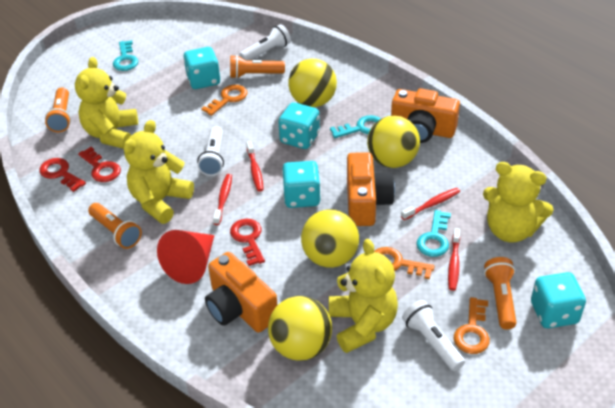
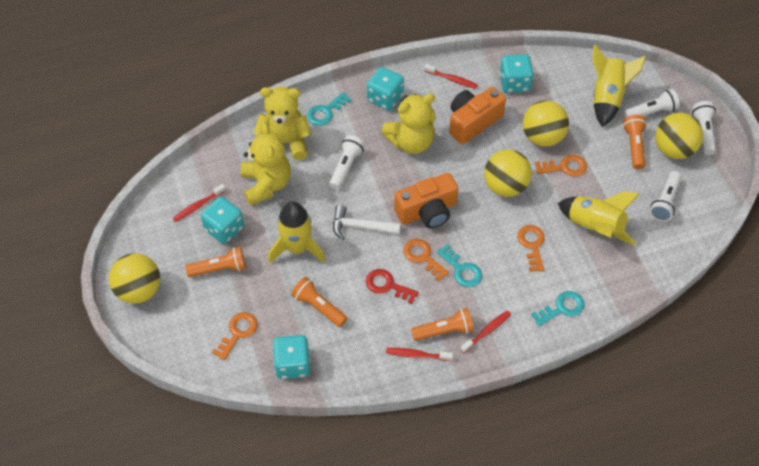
orange camera: [205,252,277,333] [347,152,395,226] [391,88,460,143] = 3 -> [394,173,458,229] [449,87,506,144] = 2
orange key: [201,85,247,116] [374,247,435,279] [454,297,490,354] = 3 -> [212,312,258,361] [403,239,449,281] [517,225,545,272] [535,155,587,177] = 4
red cone: [157,230,214,284] = 1 -> none = 0
red key: [39,158,86,192] [78,147,121,182] [230,219,265,266] = 3 -> [366,269,419,304] = 1
white flashlight: [197,126,224,176] [239,24,291,61] [402,300,465,371] = 3 -> [329,135,365,190] [624,89,680,118] [650,171,682,222] [692,101,716,155] = 4
white hammer: none = 0 -> [333,205,401,240] = 1
yellow rocket: none = 0 -> [268,201,326,263] [558,191,639,246] [592,44,646,127] = 3
yellow teddy bear: [75,57,138,149] [124,120,194,224] [329,239,398,353] [483,162,554,242] = 4 -> [241,123,291,206] [253,87,311,160] [381,94,436,154] = 3

